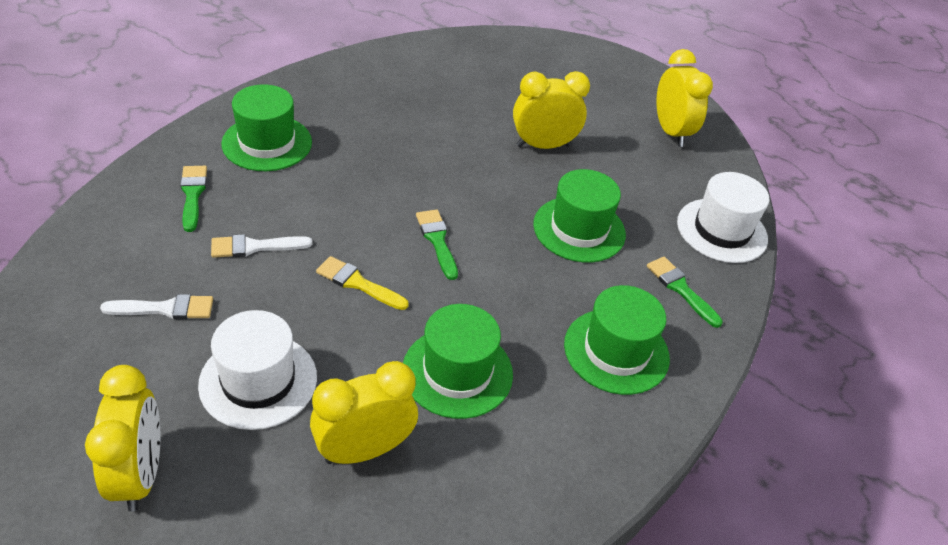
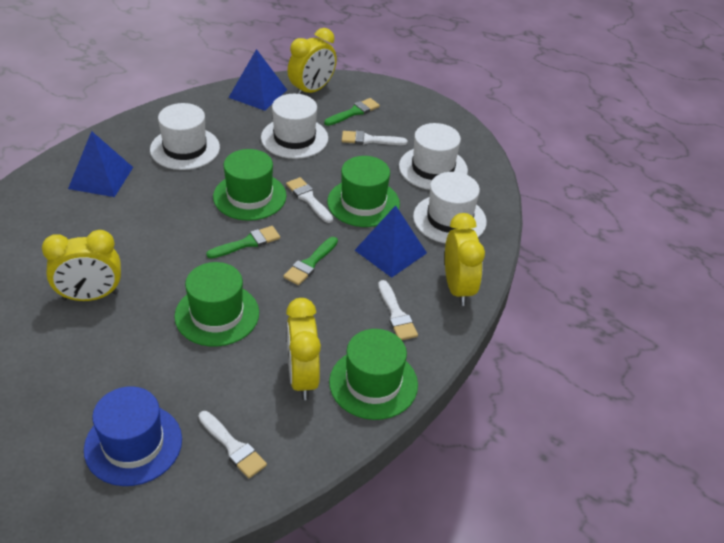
blue hat: none = 0 -> [84,386,182,486] = 1
blue pyramid: none = 0 -> [68,131,133,197] [228,49,287,111] [355,205,427,278] = 3
white brush: [100,294,213,319] [211,234,312,258] = 2 -> [198,411,267,478] [286,177,333,223] [342,131,408,145] [378,280,418,340] = 4
white hat: [198,310,317,430] [677,172,769,263] = 2 -> [150,103,220,170] [261,94,328,159] [399,123,468,190] [413,172,487,244] = 4
yellow brush: [316,256,408,310] = 1 -> none = 0

